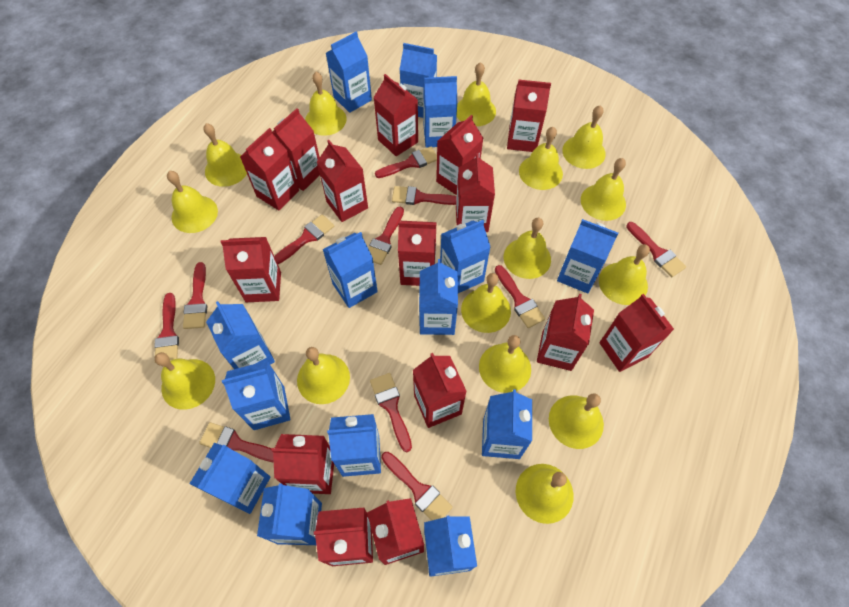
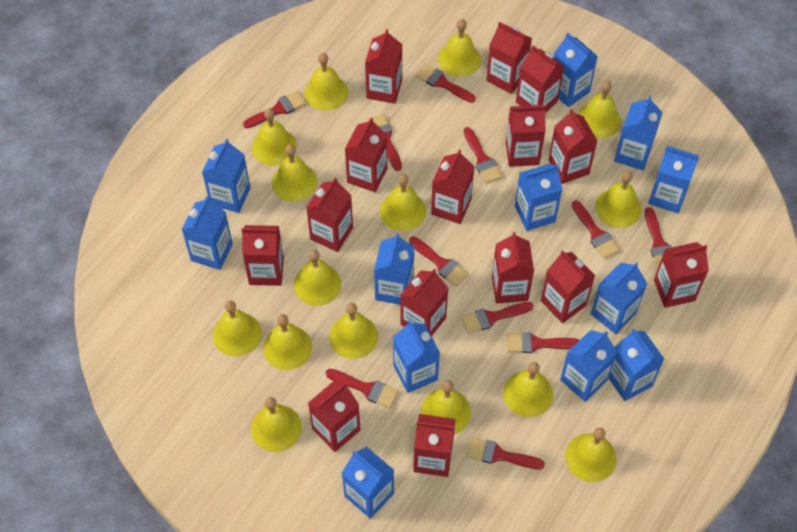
blue carton: [189,443,270,514] [206,301,275,369] [222,361,291,430] [257,483,322,545] [322,232,378,308] [326,32,372,113] [327,414,381,477] [399,43,437,118] [419,259,458,335] [424,76,457,148] [424,516,477,577] [440,220,490,293] [482,389,532,459] [557,219,618,293] = 14 -> [182,196,233,270] [202,139,250,213] [342,447,394,519] [374,233,414,305] [393,320,440,393] [515,164,563,231] [553,33,598,107] [560,330,617,402] [591,262,647,334] [609,329,664,401] [614,96,663,170] [648,146,699,213] = 12

